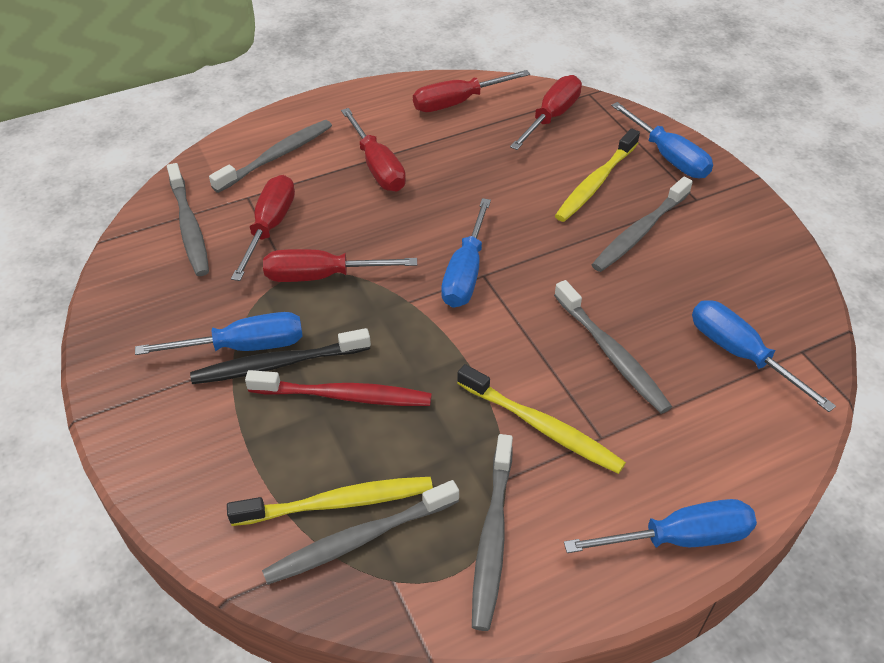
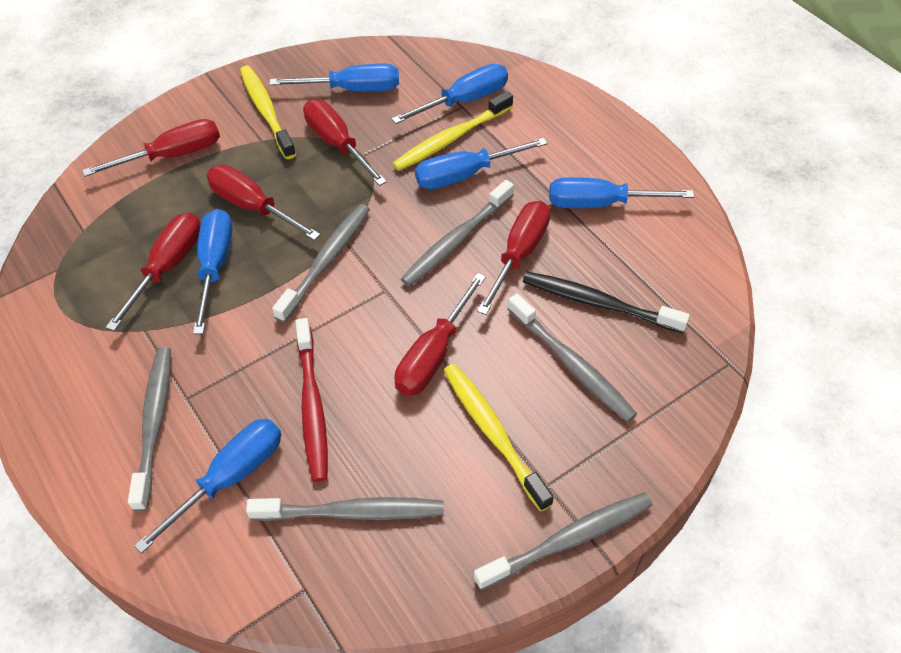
blue screwdriver: [135,312,303,355] [441,198,491,308] [564,499,757,553] [611,102,713,178] [692,300,836,412] = 5 -> [134,419,282,554] [193,209,233,334] [269,64,399,91] [391,64,508,124] [415,138,548,189] [549,177,694,208] = 6
red screwdriver: [231,175,295,281] [263,249,417,282] [341,108,406,191] [413,70,530,112] [510,75,582,150] = 5 -> [82,119,220,177] [106,213,201,331] [207,165,320,241] [303,99,387,186] [394,273,486,396] [477,201,551,315] = 6

